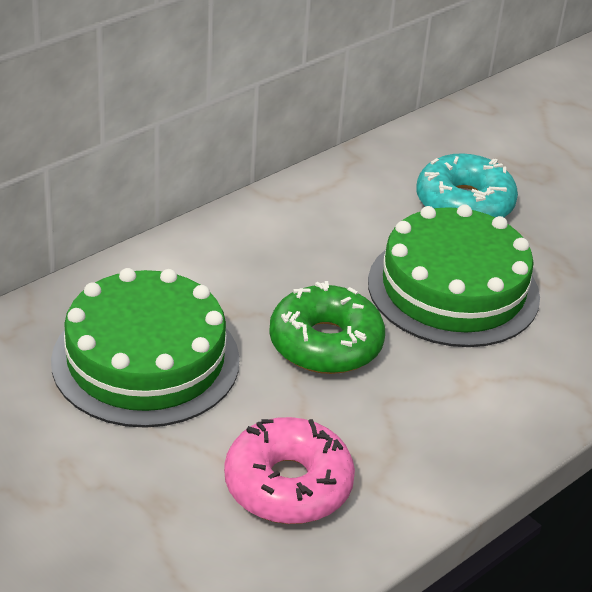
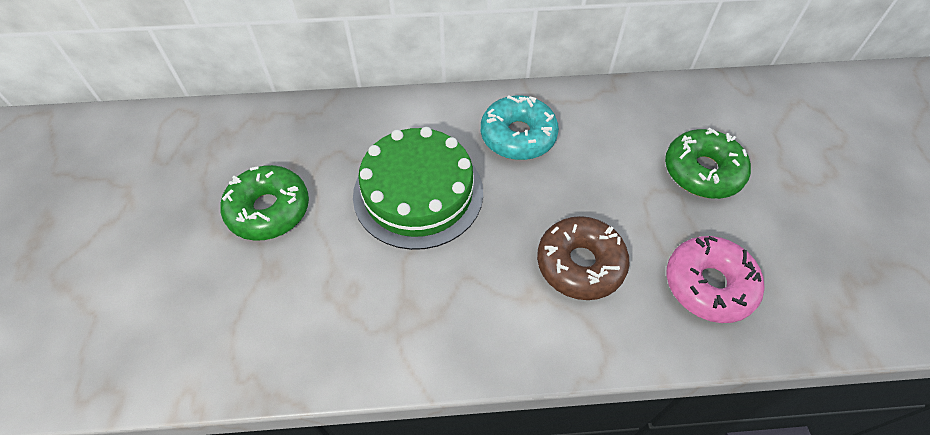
brown donut: none = 0 -> [537,216,630,300] = 1
green cake: [51,268,240,428] [368,204,540,347] = 2 -> [353,127,483,250] = 1
green donut: [269,281,385,374] = 1 -> [220,165,309,241] [665,128,751,199] = 2

